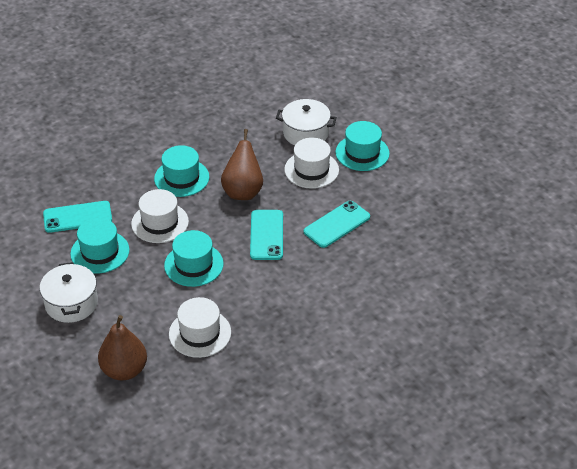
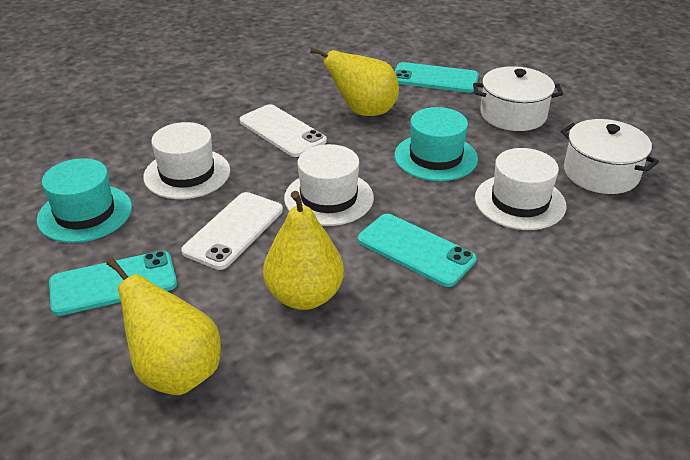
brown pear: [98,315,147,381] [221,129,263,200] = 2 -> none = 0
turquoise hat: [70,218,130,273] [154,145,209,197] [164,230,224,287] [335,121,390,171] = 4 -> [37,158,132,243] [395,107,478,181] = 2
white phone: none = 0 -> [181,192,283,270] [240,104,327,157] = 2
yellow pear: none = 0 -> [106,258,221,395] [263,191,344,310] [310,47,399,116] = 3

